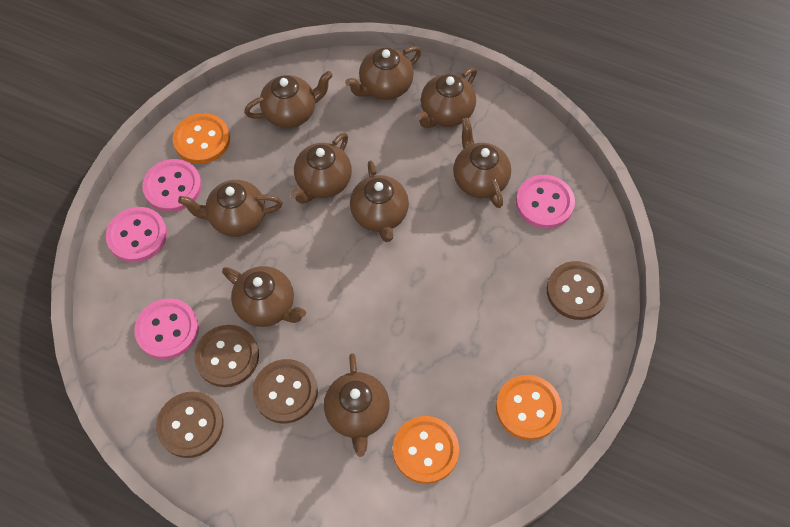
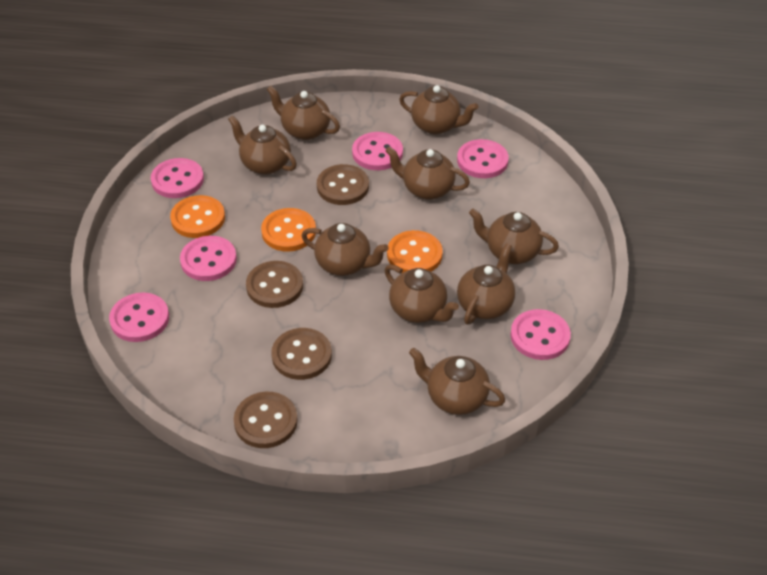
pink button: [106,207,167,262] [134,298,199,359] [142,159,202,212] [516,175,575,229] = 4 -> [109,293,169,342] [151,158,204,198] [180,236,237,281] [352,132,403,170] [457,139,509,178] [511,309,571,360] = 6

